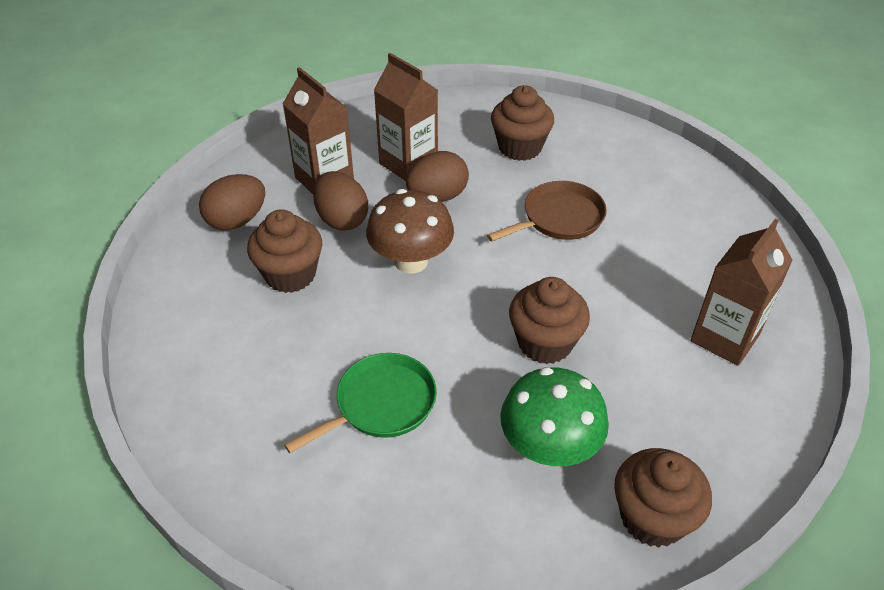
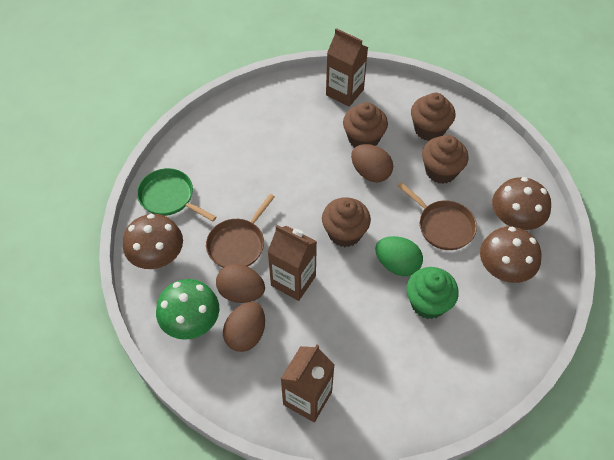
brown mushroom: [366,189,454,274] = 1 -> [123,214,183,269] [480,226,542,283] [492,177,551,230] = 3
brown pan: [487,181,607,242] = 1 -> [206,194,275,268] [398,182,477,250] = 2
green cupcake: none = 0 -> [406,267,459,319] = 1
green egg: none = 0 -> [375,236,423,276] = 1

